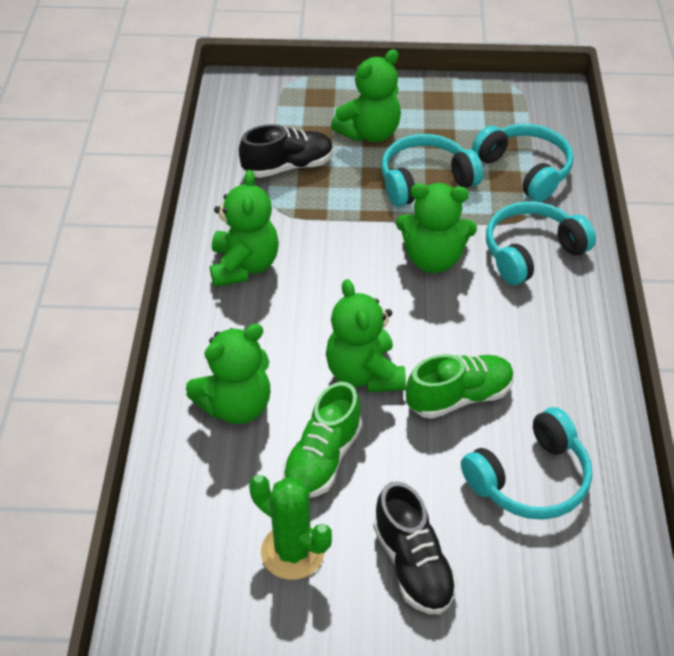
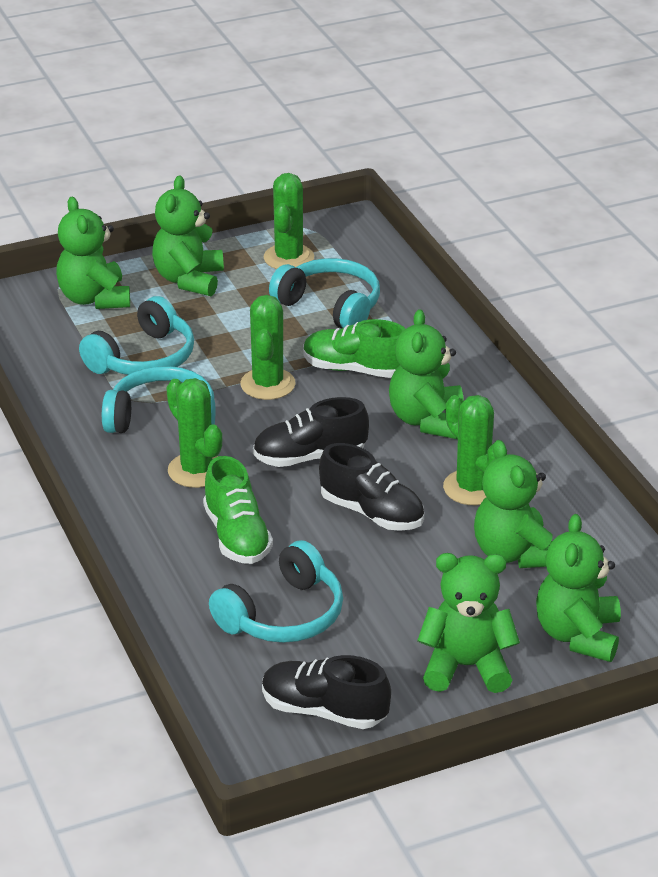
black shoe: [239,124,333,178] [373,481,458,614] = 2 -> [253,397,369,467] [262,655,391,729] [319,443,424,531] = 3
green cactus: [249,475,332,580] = 1 -> [166,378,222,488] [240,295,296,400] [264,173,314,269] [443,395,496,505] = 4
green teddy bear: [186,324,270,424] [210,170,279,287] [326,279,406,392] [331,49,401,142] [396,183,477,273] = 5 -> [56,197,130,309] [152,175,224,297] [389,309,464,439] [417,553,520,693] [474,440,553,568] [536,514,621,662] = 6

